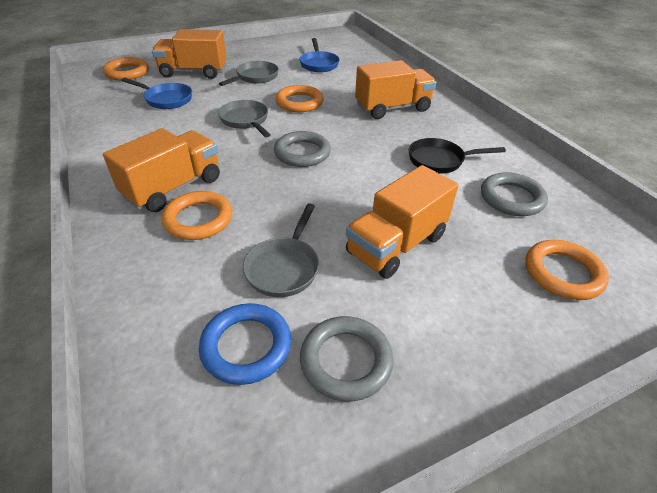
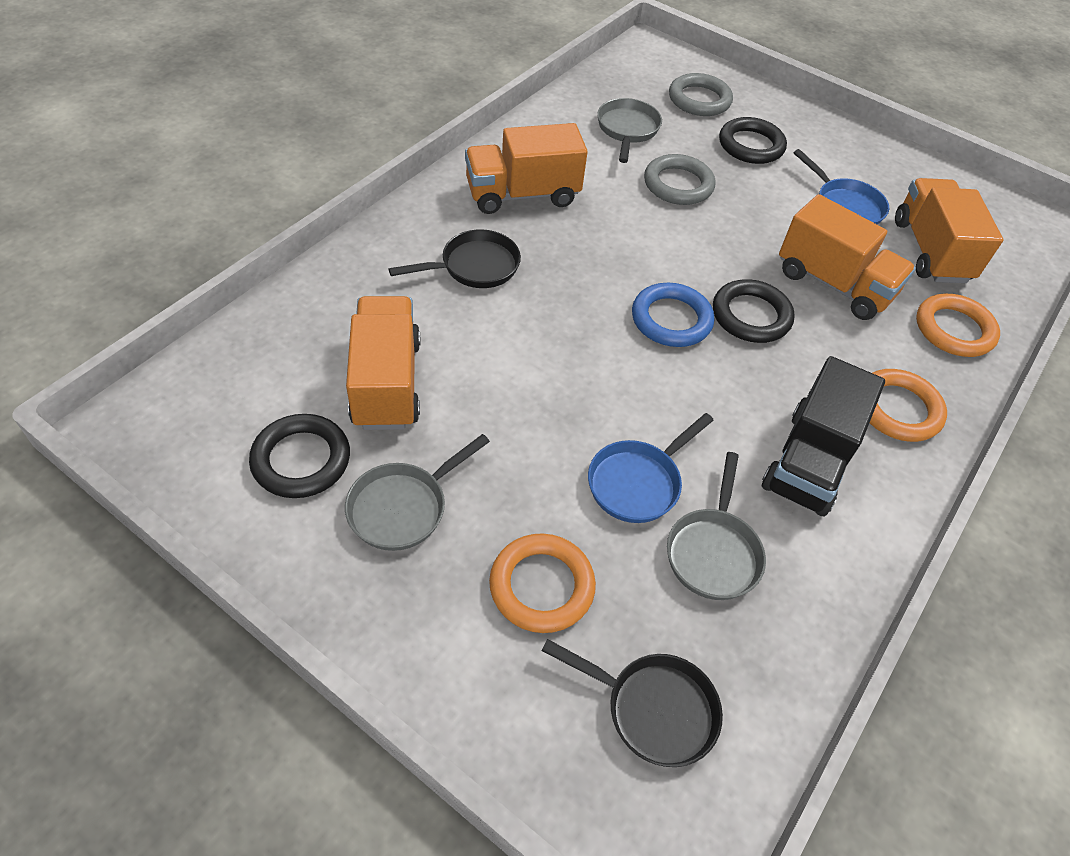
black pan: [408,138,506,174] = 1 -> [389,229,521,288] [542,639,723,767] = 2
black ring: none = 0 -> [249,414,350,498] [713,279,795,343] [719,117,787,164] = 3
black truck: none = 0 -> [762,356,885,516] = 1
grey ring: [274,131,331,167] [300,316,394,401] [481,172,548,216] = 3 -> [644,154,715,205] [669,73,733,116] = 2
orange ring: [103,57,149,80] [162,191,233,240] [275,85,324,112] [526,240,609,300] = 4 -> [489,533,596,633] [870,369,947,442] [916,294,1000,357] = 3

